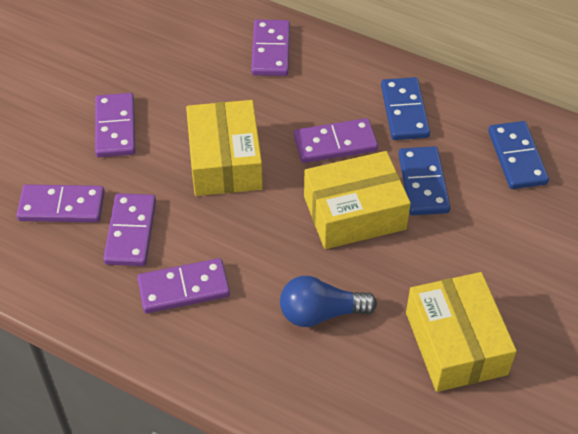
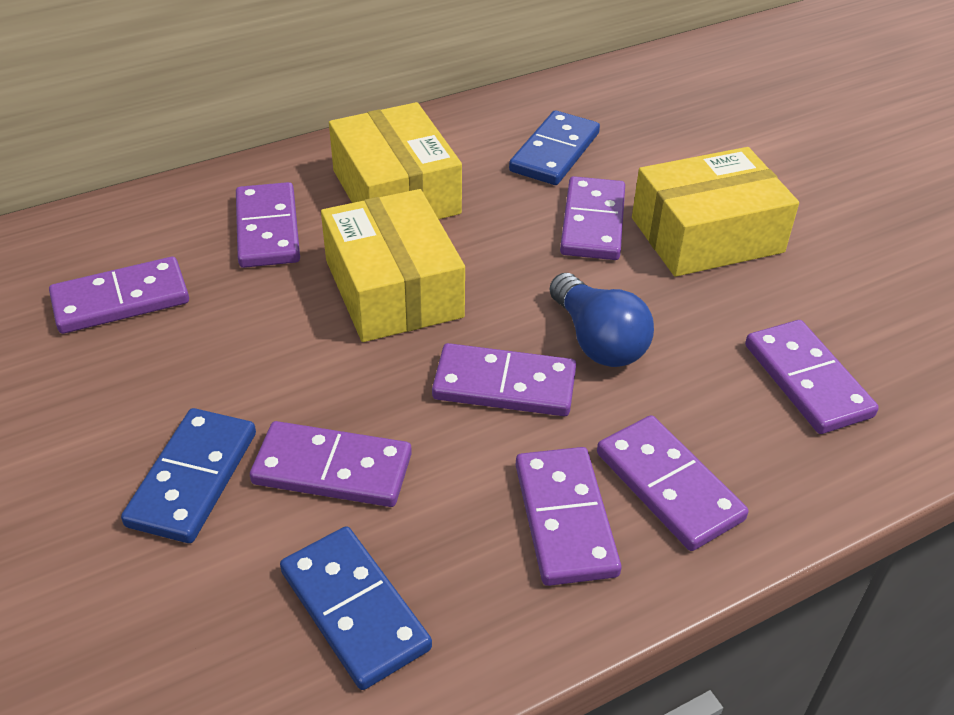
purple domino: [17,184,105,223] [95,93,135,157] [103,193,156,266] [137,258,230,313] [251,20,290,76] [294,118,378,163] = 6 -> [49,257,189,334] [236,182,300,268] [250,421,412,507] [432,343,576,416] [516,447,622,586] [560,176,625,260] [597,415,748,551] [745,320,879,434] = 8

